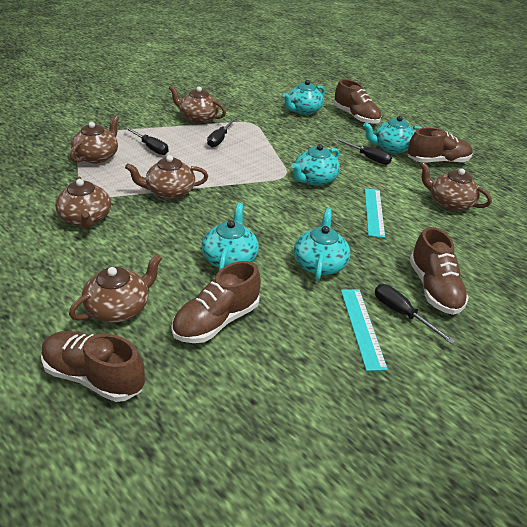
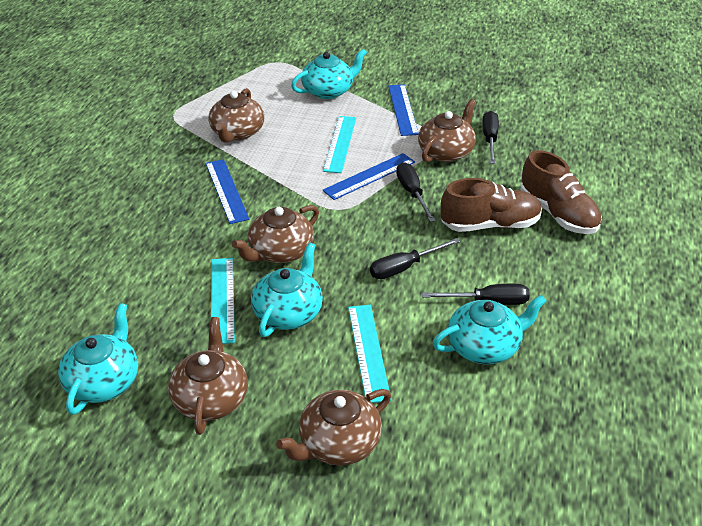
blue ruler: none = 0 -> [206,159,249,224] [322,153,415,200] [388,84,419,136] = 3
brown shoe: [41,331,145,402] [171,261,261,343] [334,79,381,124] [408,128,473,164] [410,227,469,315] = 5 -> [441,178,542,232] [520,150,602,234] = 2
brown teapot: [55,176,111,229] [69,254,162,323] [70,115,119,163] [125,155,208,199] [169,85,226,123] [420,162,492,211] = 6 -> [168,317,248,435] [209,88,264,143] [232,205,319,263] [276,389,391,465] [418,99,476,162] = 5
turquoise ruler: [341,289,388,371] [365,188,385,238] = 2 -> [211,258,235,344] [323,116,356,173] [348,305,391,403] = 3
turquoise teapot: [201,203,259,271] [283,80,325,115] [291,144,340,186] [294,208,350,281] [363,116,422,154] = 5 -> [58,303,138,415] [251,243,323,337] [291,49,367,99] [433,295,546,364] = 4

